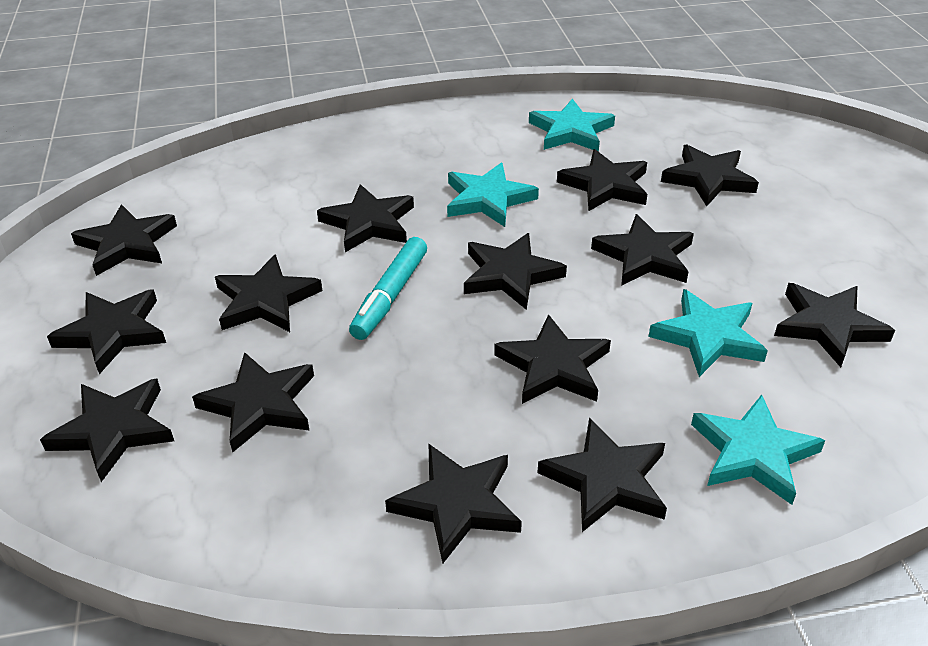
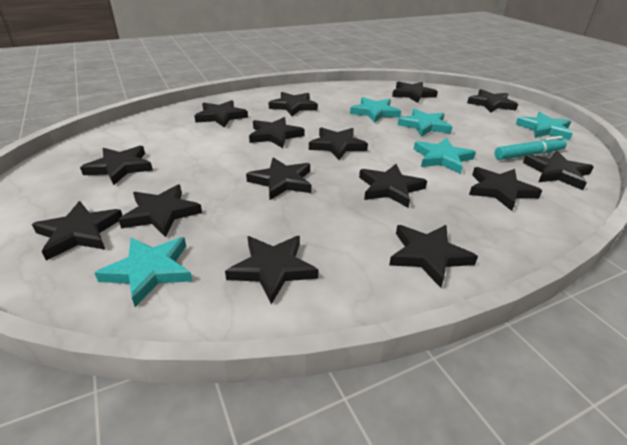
black star: [40,378,174,482] [47,289,166,374] [71,204,177,276] [192,352,314,452] [215,254,322,332] [317,184,414,252] [385,444,522,563] [464,233,567,310] [494,314,611,404] [537,418,667,532] [557,149,647,211] [591,214,694,286] [661,144,759,206] [774,283,895,367] = 14 -> [32,201,123,260] [80,146,153,185] [119,185,202,237] [195,100,248,128] [225,236,319,304] [246,157,312,200] [249,117,304,148] [268,92,318,116] [309,127,368,160] [359,164,427,208] [389,225,478,288] [392,81,438,103] [467,89,518,113] [469,167,542,211] [523,151,594,190] = 15
turquoise star: [447,163,539,227] [529,99,615,152] [649,289,768,377] [691,395,825,505] = 4 -> [95,237,193,307] [350,97,401,123] [398,108,452,137] [414,138,476,174] [516,112,573,140] = 5

